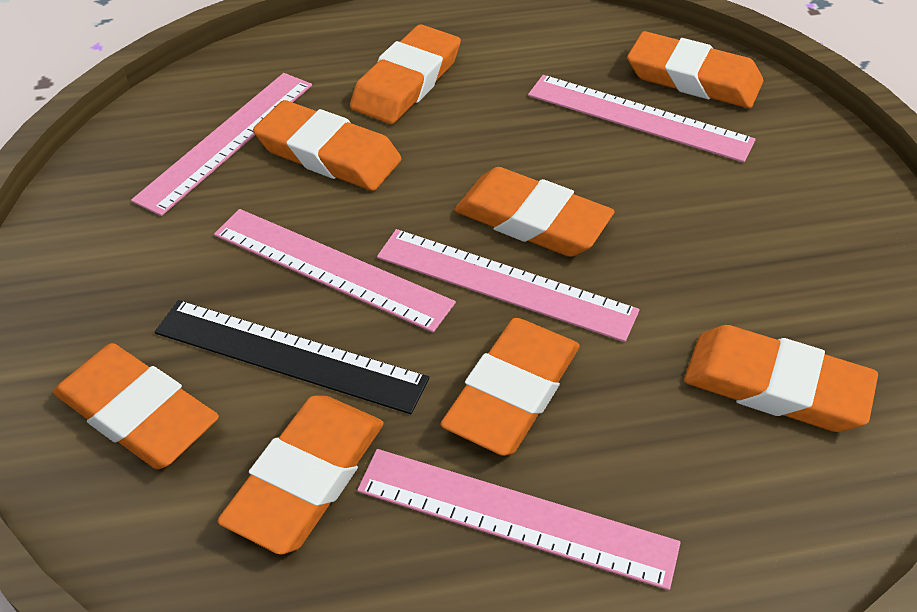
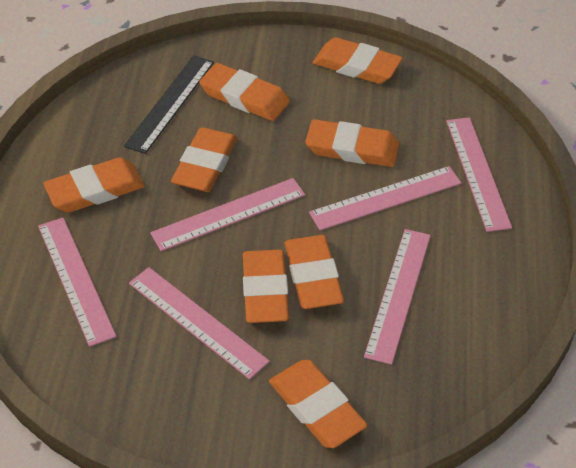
pink ruler: [131,73,312,216] [214,209,456,332] [357,449,681,590] [377,229,640,342] [528,75,756,163] = 5 -> [38,218,116,347] [129,267,270,379] [150,178,305,251] [309,166,461,230] [364,229,431,365] [446,117,512,232] = 6

